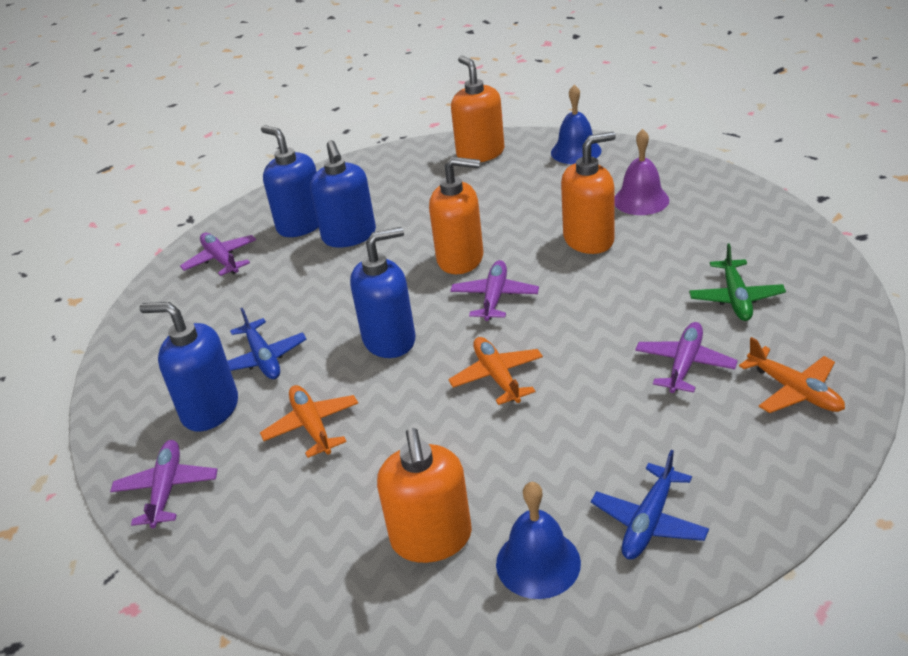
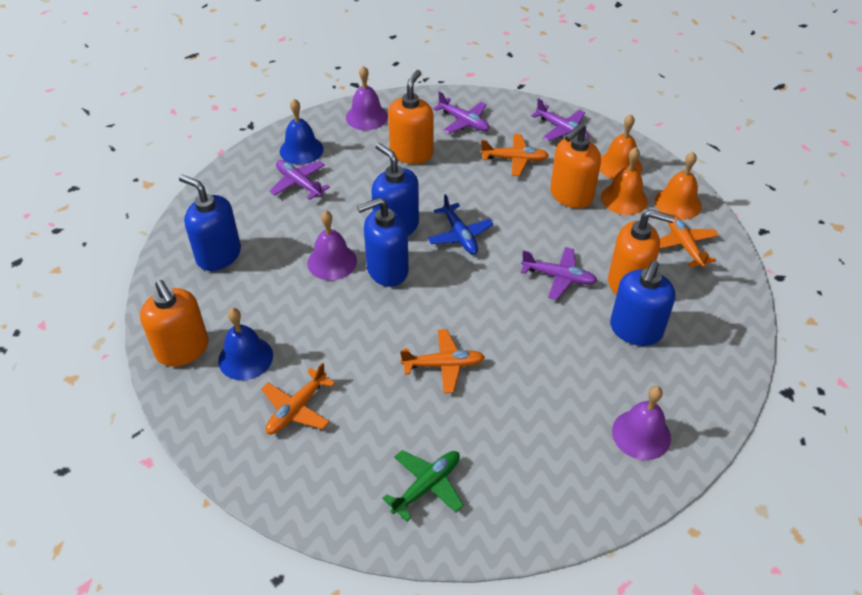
blue plane: [227,308,307,379] [591,450,709,559] = 2 -> [427,194,494,255] = 1
orange bell: none = 0 -> [600,114,642,179] [601,147,648,215] [654,152,702,220] = 3
orange plane: [260,385,358,458] [448,337,543,405] [739,337,845,413] = 3 -> [261,362,335,434] [400,329,485,393] [480,134,549,176] [660,214,719,268] = 4
purple bell: [614,129,669,215] = 1 -> [307,211,357,280] [346,66,388,130] [612,386,671,460] = 3

